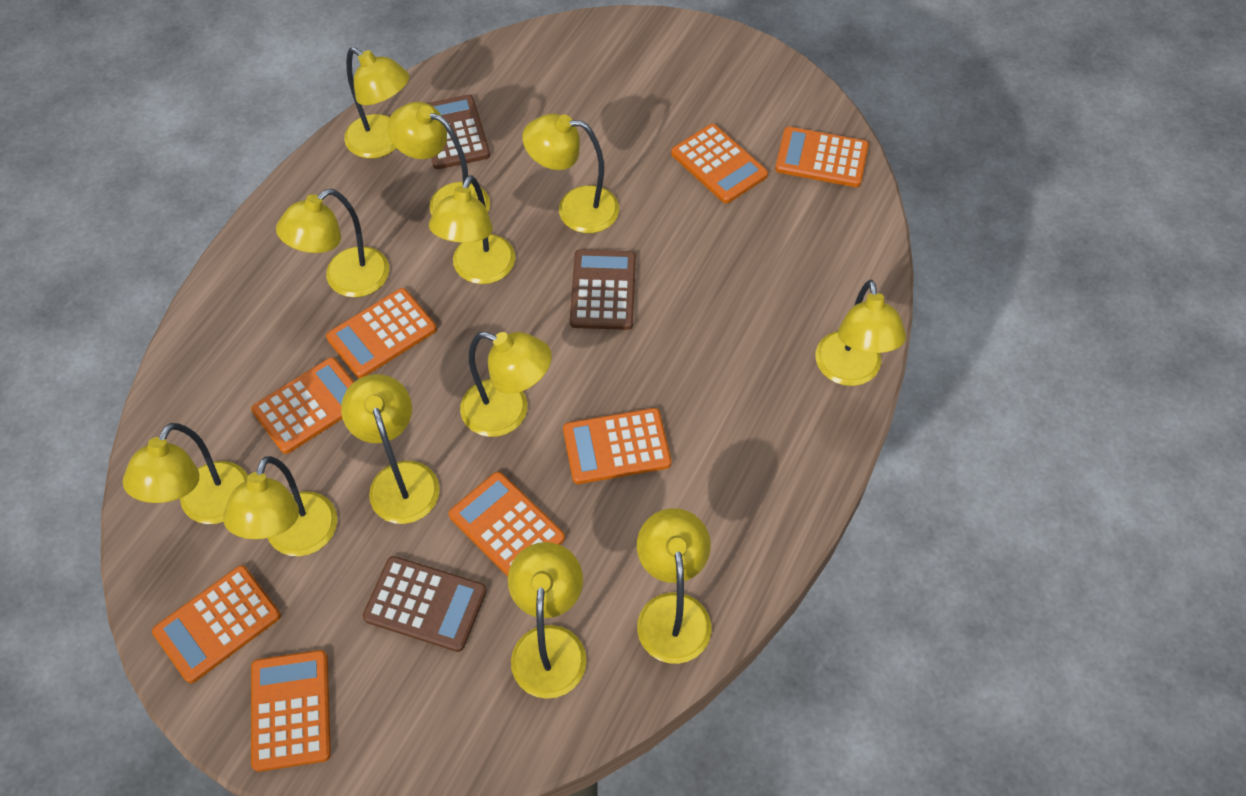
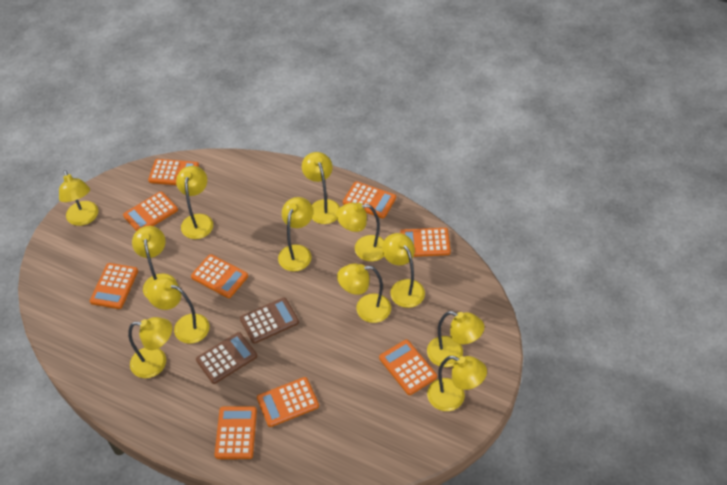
brown calculator: [363,556,487,652] [427,94,490,169] [570,249,636,330] = 3 -> [196,332,257,384] [240,297,299,344] = 2
orange calculator: [152,565,281,683] [251,357,354,454] [251,650,331,772] [326,288,437,378] [449,472,565,577] [563,408,671,484] [671,124,768,203] [775,127,869,187] = 8 -> [90,263,138,309] [123,191,178,231] [148,159,199,185] [191,254,248,298] [215,406,257,459] [257,377,319,427] [343,181,396,218] [379,340,437,395] [400,228,451,257] = 9

